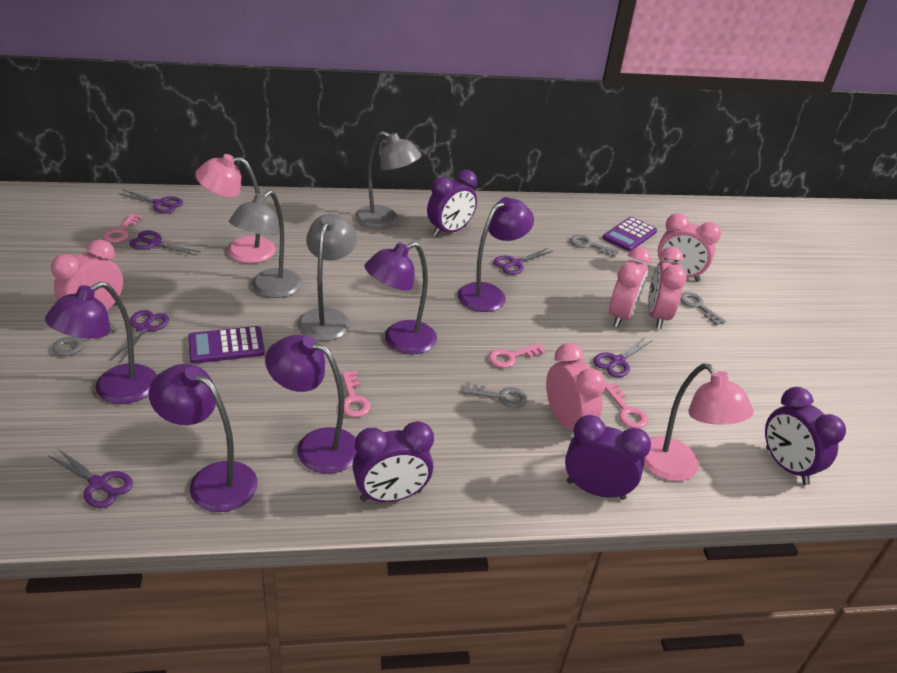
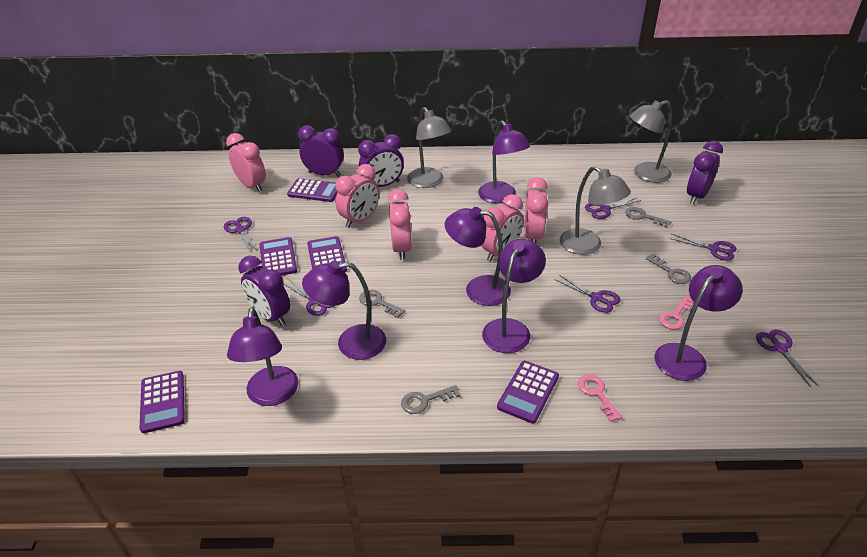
pink key: [103,213,142,243] [342,371,371,417] [489,344,546,368] [605,383,648,428] = 4 -> [578,374,623,422] [659,296,694,330] = 2
pink lamp: [195,154,276,263] [644,364,754,481] = 2 -> none = 0
purple calculator: [188,326,265,364] [602,217,657,251] = 2 -> [139,371,185,433] [260,237,297,276] [287,178,337,202] [307,236,347,272] [497,361,559,424] = 5
purple lamp: [45,282,157,404] [149,364,258,512] [265,335,356,474] [365,242,437,354] [457,197,534,312] = 5 -> [227,307,298,406] [302,260,386,360] [444,207,511,306] [478,120,530,204] [482,239,546,353] [654,265,743,381] = 6

